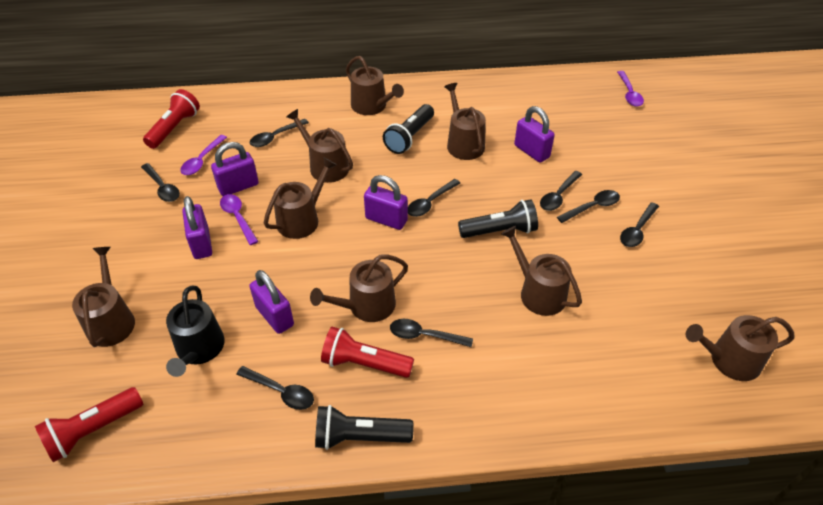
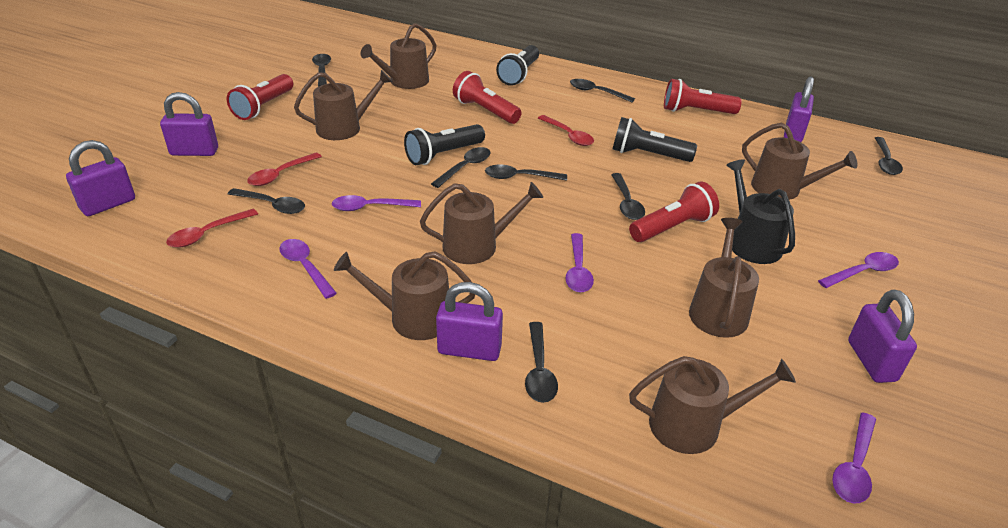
brown watering can: [72,247,135,347] [264,158,337,239] [287,109,353,183] [310,254,408,322] [346,56,404,115] [444,83,486,160] [501,226,582,316] [686,315,795,381] = 8 -> [294,70,393,140] [334,251,475,340] [360,23,436,89] [420,182,543,264] [629,356,796,454] [689,218,759,338] [742,123,857,200] = 7
purple spoon: [180,135,227,175] [220,194,258,245] [617,71,644,107] = 3 -> [279,239,337,299] [332,195,421,211] [565,233,594,292] [818,252,899,288] [832,412,876,504] = 5
red flashlight: [35,387,143,462] [143,89,200,149] [321,327,414,378] = 3 -> [227,74,293,120] [453,71,522,124] [629,182,719,242] [664,79,742,114] = 4
red spoon: none = 0 -> [166,209,258,248] [247,153,322,186] [538,115,594,146] = 3

